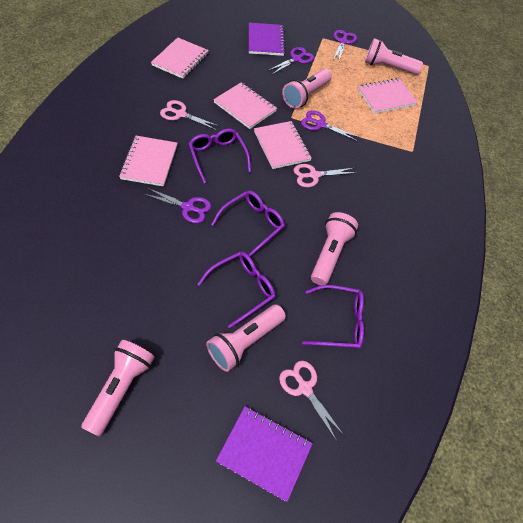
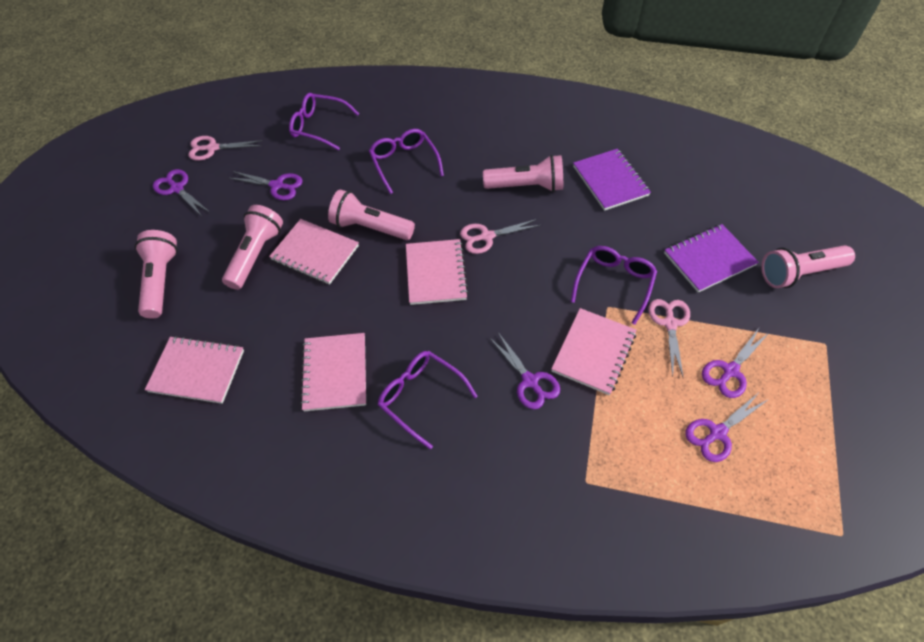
purple scissors: [144,188,211,223] [267,47,314,74] [301,110,360,141] [333,30,357,61] = 4 -> [153,169,209,215] [229,171,302,200] [489,332,560,409] [685,393,769,462] [702,328,769,398] = 5

